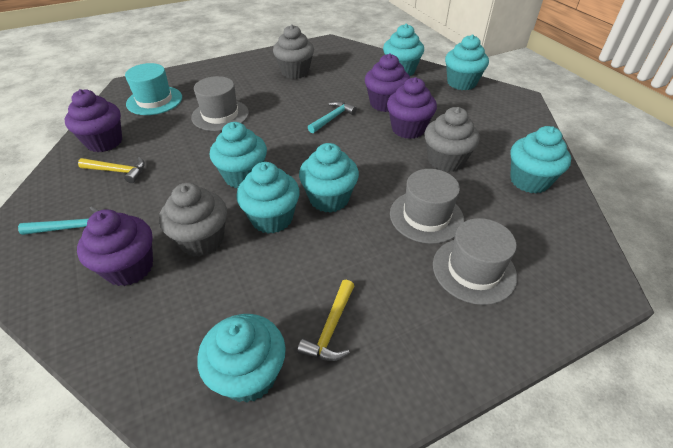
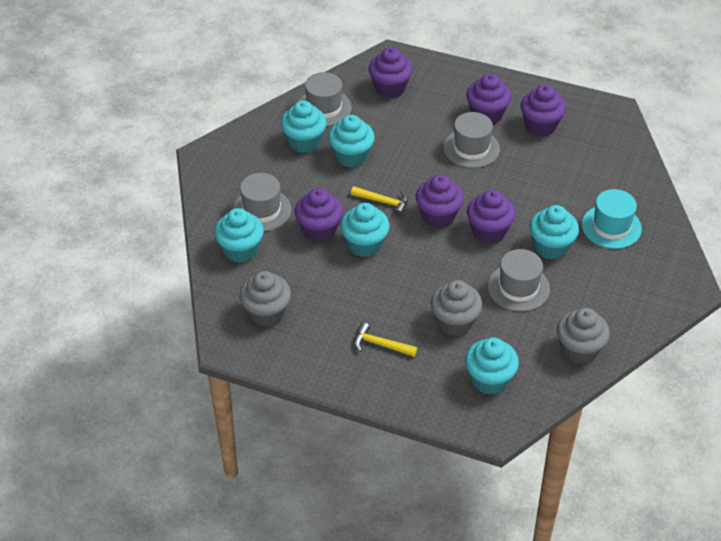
grey hat: [191,76,249,131] [390,169,464,244] [433,218,517,305] = 3 -> [233,173,291,231] [298,72,352,126] [443,112,500,168] [488,249,550,312] = 4
purple cupcake: [65,89,122,152] [77,209,153,286] [365,54,410,112] [387,77,437,139] = 4 -> [295,188,343,242] [369,47,413,98] [416,174,464,228] [466,73,511,124] [467,190,516,244] [521,84,566,137] = 6
turquoise cupcake: [197,314,286,403] [210,122,267,188] [236,162,300,234] [299,143,359,213] [383,24,424,76] [445,35,489,90] [510,126,571,194] = 7 -> [214,208,264,263] [281,101,327,153] [328,115,375,167] [340,203,390,257] [465,337,519,395] [529,205,579,260] = 6
turquoise hammer: [18,207,99,235] [308,101,357,133] = 2 -> none = 0

